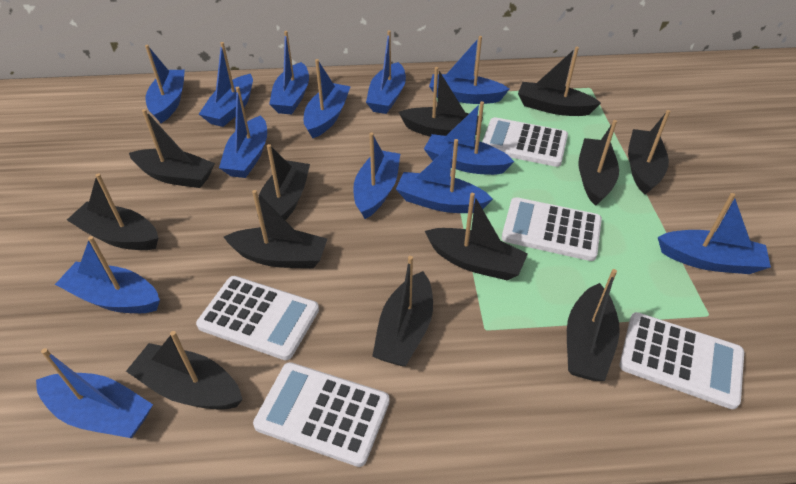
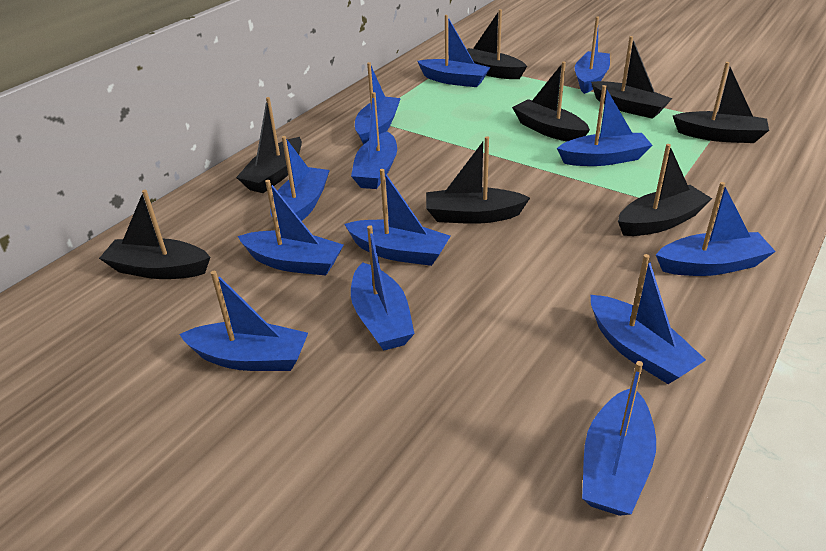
black boat: [67,173,158,250] [126,331,243,410] [129,109,215,188] [224,190,327,268] [258,144,310,227] [372,256,433,366] [399,67,483,137] [425,193,528,280] [518,47,601,116] [567,269,620,381] [578,120,619,206] [628,110,670,195] = 12 -> [99,190,210,279] [236,97,302,193] [426,136,530,224] [467,9,527,79] [512,61,590,142] [591,36,672,119] [618,144,712,236] [673,62,769,143] = 8
white calculator: [196,276,319,360] [253,362,390,467] [482,117,568,167] [502,197,602,261] [620,312,744,409] = 5 -> none = 0

